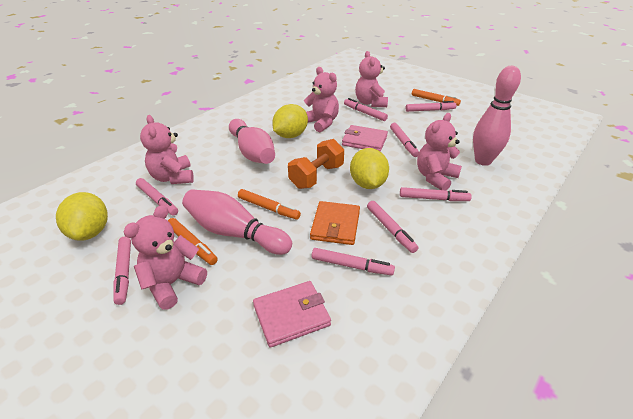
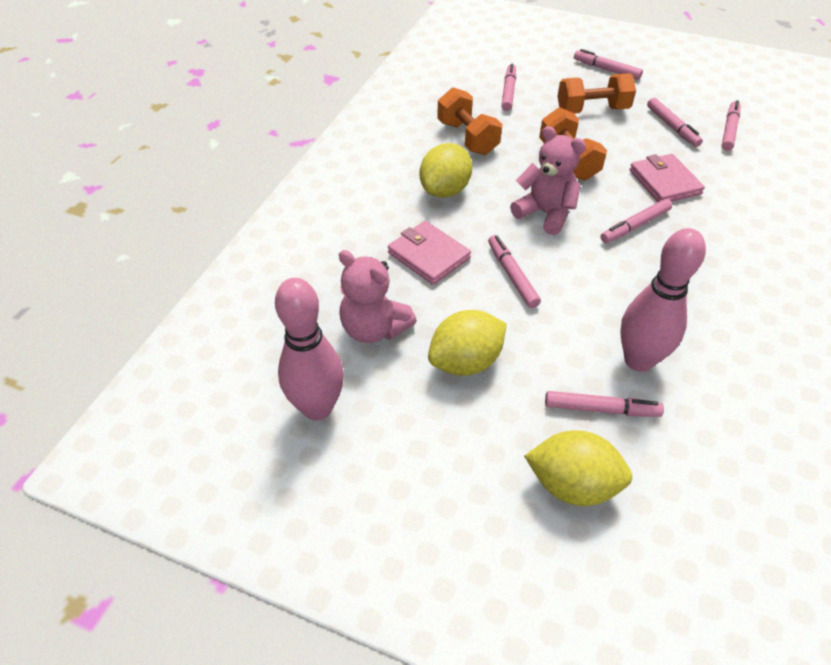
orange dumbbell: [288,139,344,189] = 1 -> [437,87,502,155] [539,107,607,181] [557,73,636,114] = 3
orange marker: [168,218,218,265] [238,189,301,220] [412,89,461,106] = 3 -> none = 0
orange wallet: [310,201,360,245] = 1 -> none = 0
pink bowling pin: [182,189,292,255] [229,119,275,164] [473,66,521,166] = 3 -> [275,278,344,421] [620,228,706,372] = 2
pink marker: [113,237,131,305] [136,178,178,216] [312,248,395,275] [344,98,388,121] [367,201,418,253] [390,123,419,157] [400,187,472,201] [405,101,456,112] = 8 -> [488,235,541,308] [501,64,516,111] [545,391,664,417] [574,49,643,80] [600,199,672,243] [647,98,703,147] [722,100,740,151] = 7
pink teddy bear: [124,205,207,310] [140,115,194,184] [304,67,339,132] [355,51,388,107] [417,113,462,190] = 5 -> [339,250,417,343] [510,126,586,235] = 2

